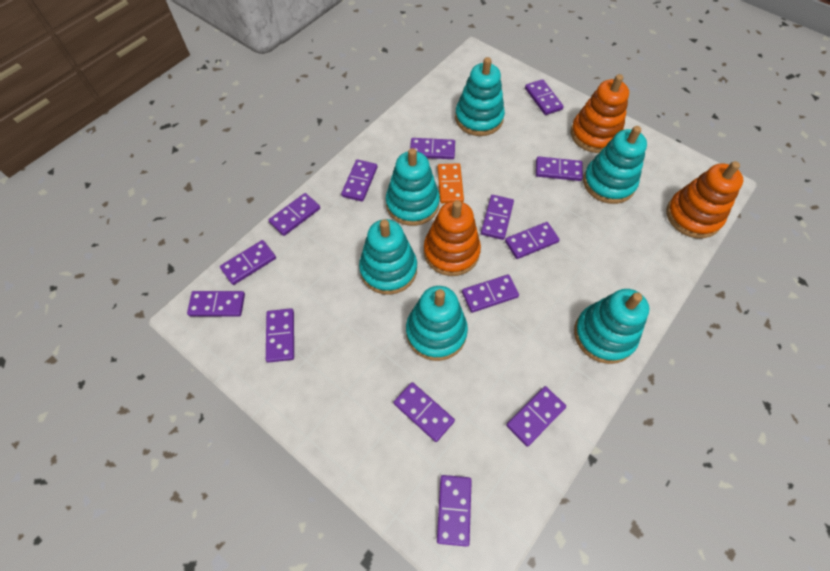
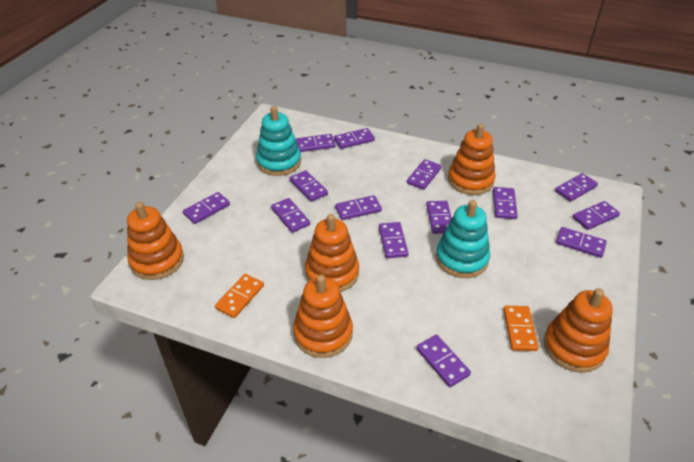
orange domino: [438,163,464,203] = 1 -> [215,274,264,318] [503,306,539,351] = 2
orange stacking toy: [424,200,481,276] [571,74,629,153] [666,161,743,238] = 3 -> [127,202,184,280] [293,274,353,358] [305,214,359,292] [448,123,496,195] [544,288,613,373] = 5
turquoise stacking toy: [359,219,417,295] [386,148,440,226] [406,286,468,361] [455,57,505,136] [574,289,649,364] [583,126,647,204] = 6 -> [256,106,301,176] [436,200,490,278] = 2

